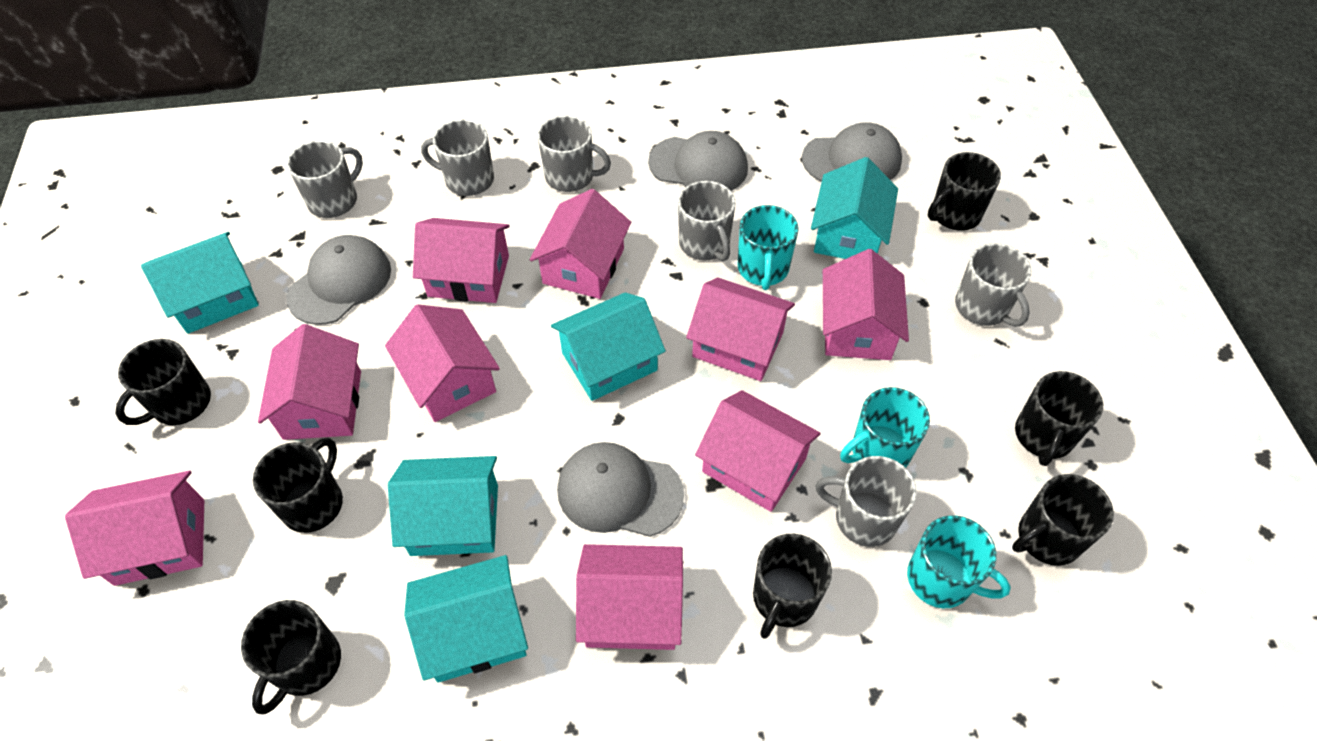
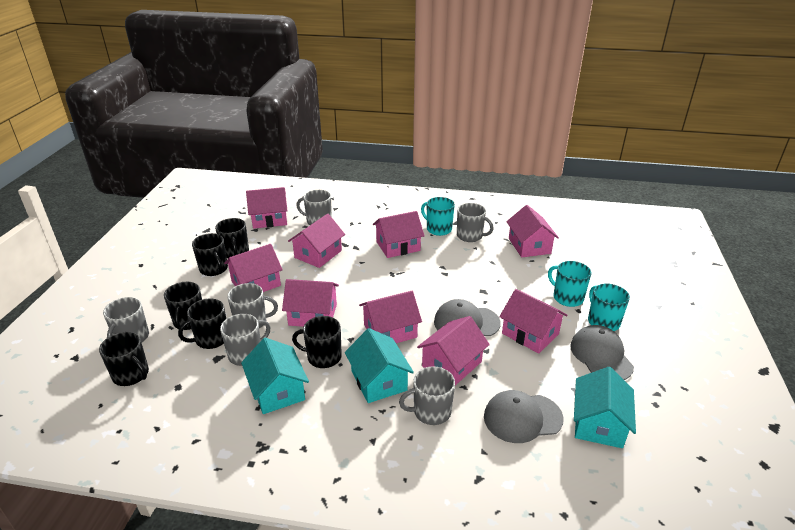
black mug: [115,339,211,425] [241,600,341,715] [253,438,343,533] [753,534,832,639] [928,152,1001,231] [1012,474,1114,566] [1015,371,1103,466] = 7 -> [99,332,149,386] [164,282,202,330] [178,299,226,349] [192,233,228,276] [215,218,249,258] [292,316,342,368] = 6
grey cap: [286,235,391,325] [557,442,684,537] [648,131,748,191] [802,122,902,182] = 4 -> [434,299,501,336] [484,390,564,443] [570,325,634,380] = 3
turquoise house: [141,232,259,334] [388,456,498,556] [404,555,528,683] [551,292,666,401] [811,157,898,259] = 5 -> [241,338,309,414] [345,328,414,403] [574,367,636,448] = 3

